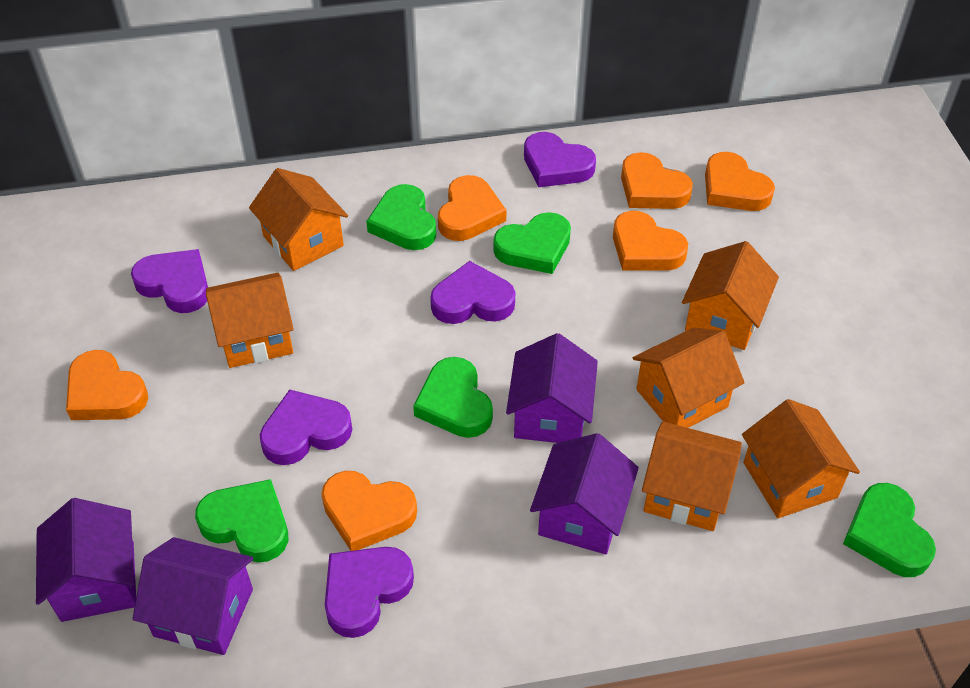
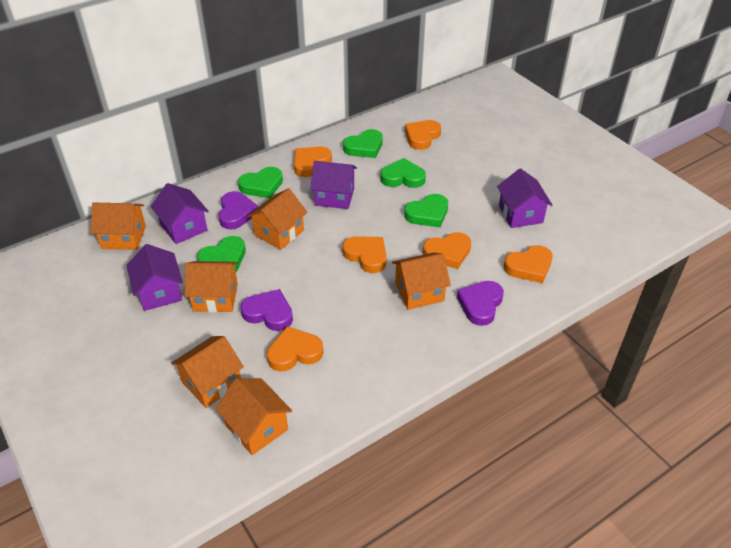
purple heart: [131,249,208,313] [260,389,352,465] [325,547,414,638] [430,261,515,324] [524,132,596,187] = 5 -> [218,191,258,229] [241,289,293,331] [457,281,504,326] = 3

